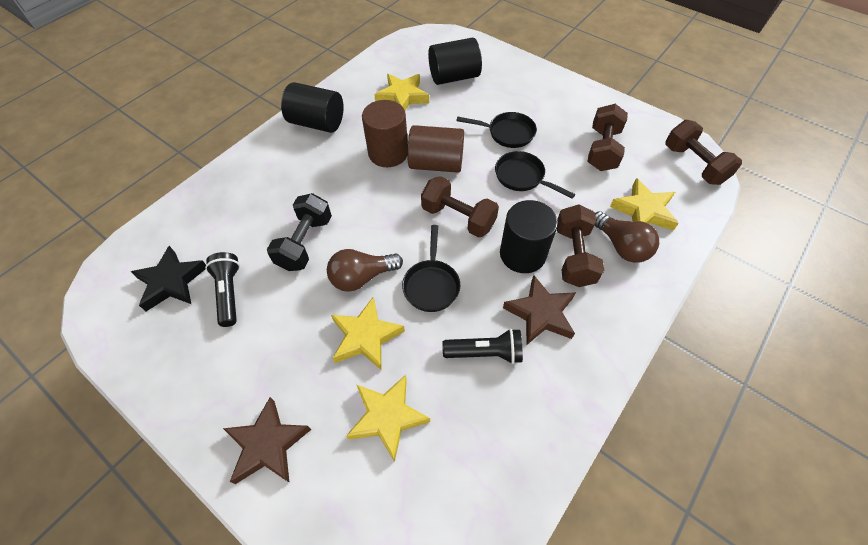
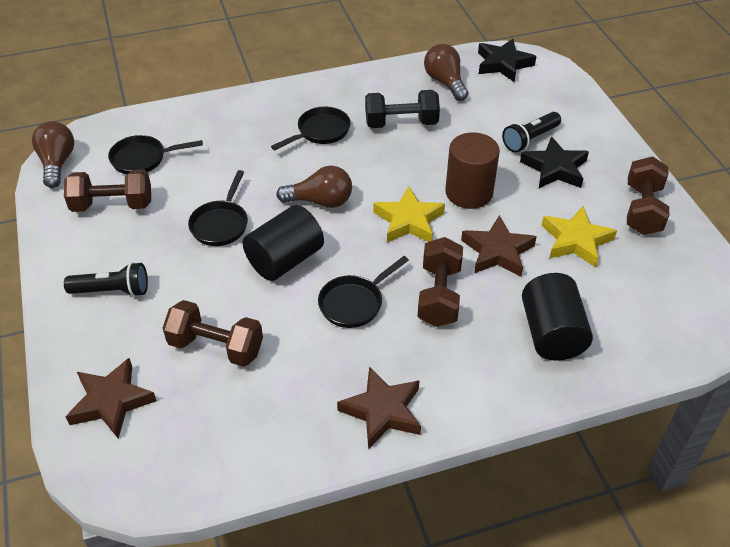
black cylinder: [281,82,344,133] [428,38,482,85] [500,200,558,273] = 3 -> [242,205,324,281] [522,273,593,361] = 2
black pan: [402,225,460,312] [457,112,537,148] [495,151,575,199] = 3 -> [108,135,203,174] [188,170,248,246] [271,107,351,150] [318,256,409,328] = 4
black star: [131,246,206,311] = 1 -> [478,39,536,82] [520,136,589,188] = 2
brown cylinder: [362,100,408,167] [407,125,464,173] = 2 -> [445,132,500,209] = 1
brown light bulb: [327,249,403,292] [594,211,659,263] = 2 -> [32,121,74,188] [276,166,352,208] [424,44,468,101] = 3
brown star: [223,397,311,484] [503,275,576,345] = 2 -> [65,358,157,438] [337,367,421,449] [461,215,537,277] = 3
yellow star: [331,297,405,370] [346,375,430,462] [374,74,429,110] [610,178,679,231] = 4 -> [373,186,445,243] [542,206,617,268] = 2

